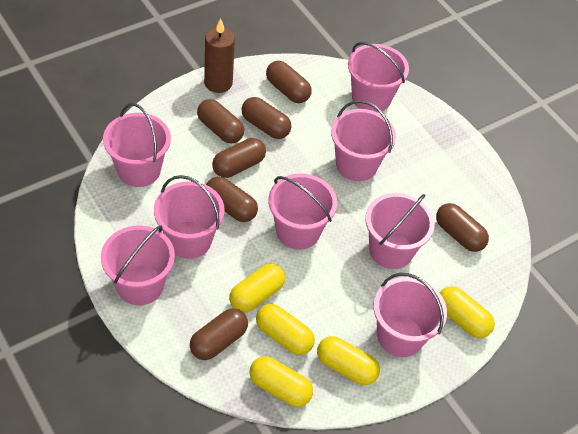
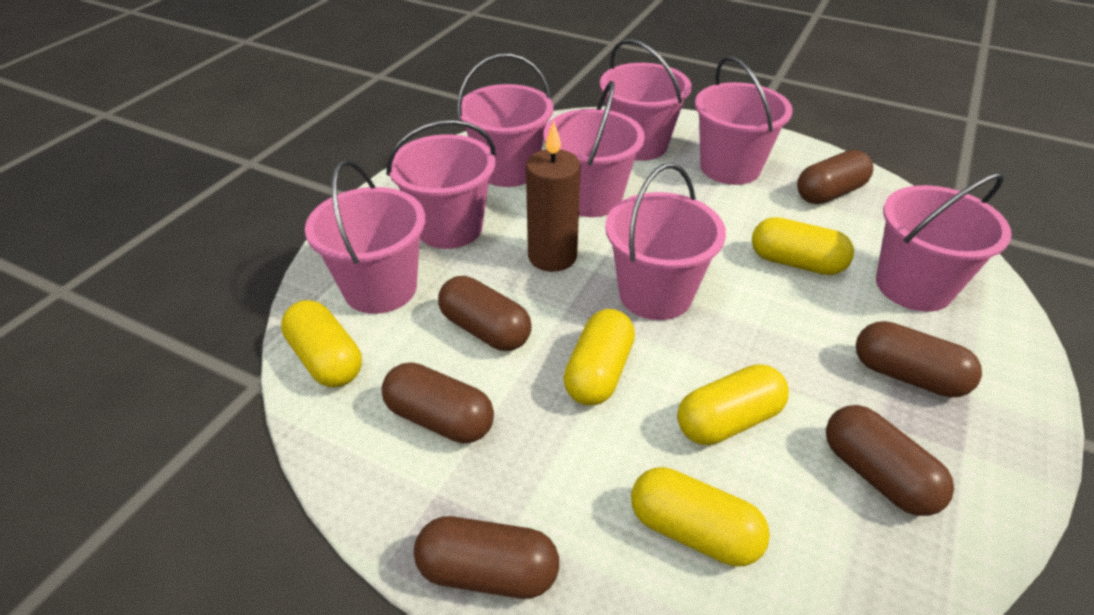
brown capsule: [190,308,248,360] [197,99,244,144] [206,177,258,222] [212,138,266,178] [242,97,291,139] [266,61,311,103] [436,203,489,252] = 7 -> [382,363,494,444] [414,516,559,599] [438,276,532,351] [797,150,873,204] [826,405,954,516] [856,321,982,397] = 6

